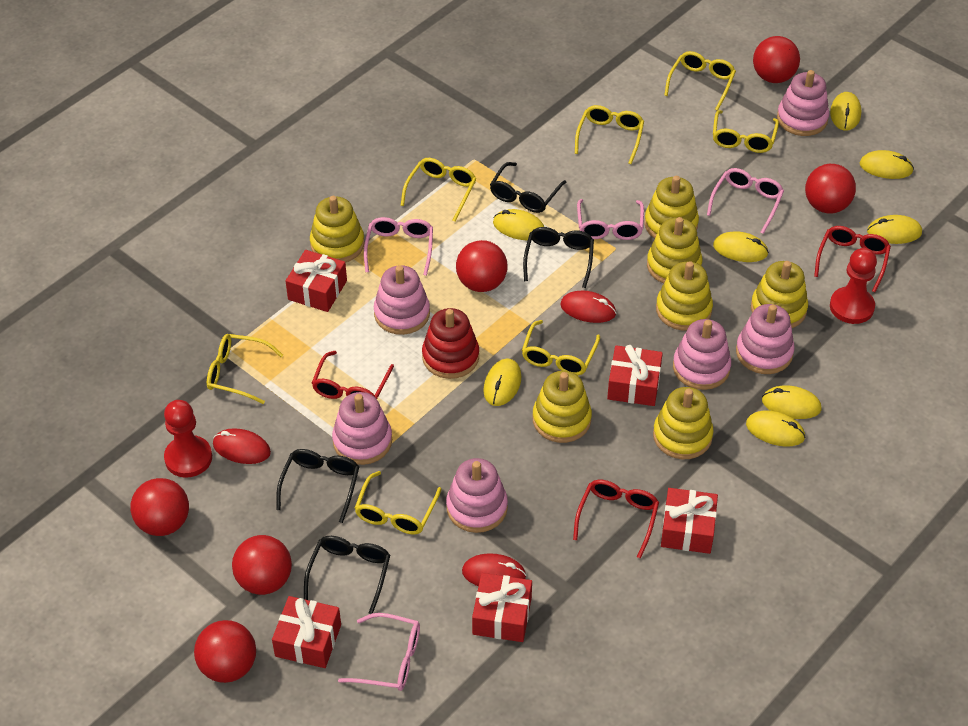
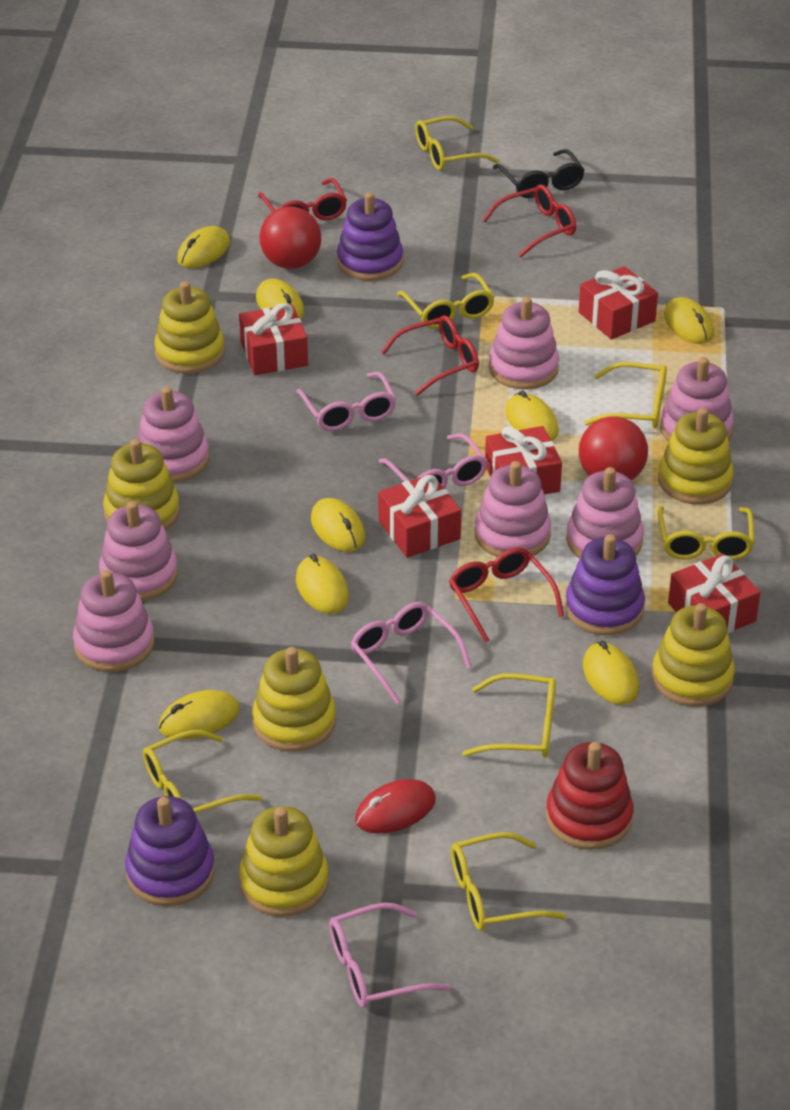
black glasses: [276,449,359,523] [304,536,390,614] [490,162,567,213] [523,227,594,288] = 4 -> [493,149,584,198] = 1
pink stacking toy: [332,392,392,465] [374,265,430,335] [446,458,508,533] [673,319,731,390] [736,304,795,374] [777,70,829,136] = 6 -> [73,570,155,672] [99,501,178,601] [137,387,209,482] [475,461,551,557] [489,297,559,390] [566,467,644,558] [660,357,734,442] = 7
purple stacking toy: none = 0 -> [125,796,215,906] [337,192,403,281] [565,534,645,635] = 3
red ball: [130,478,189,536] [194,620,256,683] [232,535,292,595] [456,240,507,292] [753,36,800,83] [805,164,856,214] = 6 -> [260,207,321,269] [579,416,648,480] = 2
red glasses: [312,351,394,399] [573,480,659,559] [814,226,891,292] = 3 -> [258,178,347,220] [381,315,479,396] [449,547,564,643] [482,184,576,257] = 4
red mouse: [213,428,271,464] [462,553,526,586] [561,291,616,323] = 3 -> [355,779,436,834] = 1
red pawn: [164,400,212,478] [830,248,877,324] = 2 -> none = 0
yellow stacking toy: [310,196,365,263] [533,371,592,443] [644,176,699,238] [647,217,702,284] [653,387,714,459] [656,261,713,331] [751,261,808,328] = 7 -> [103,439,180,530] [154,281,225,373] [239,806,329,917] [252,647,336,752] [652,603,735,707] [658,408,734,505] = 6

